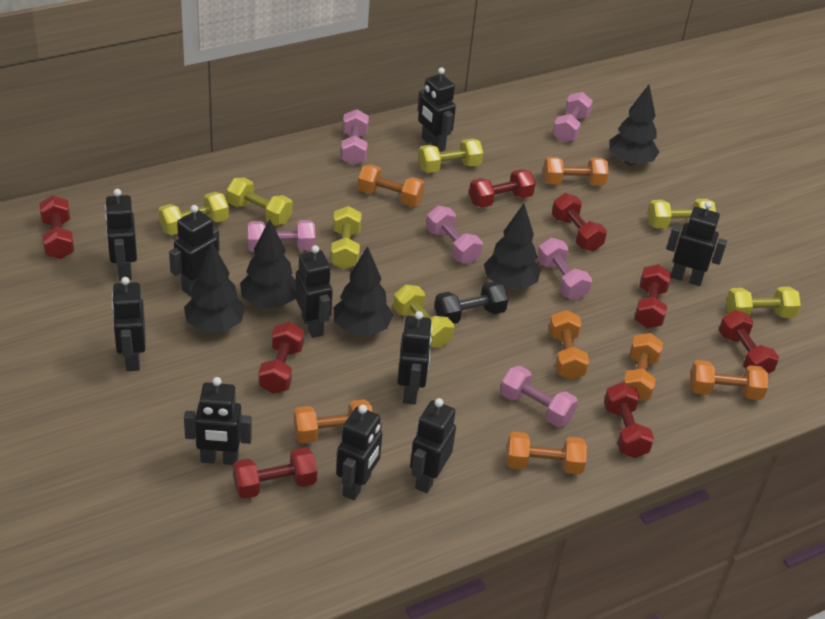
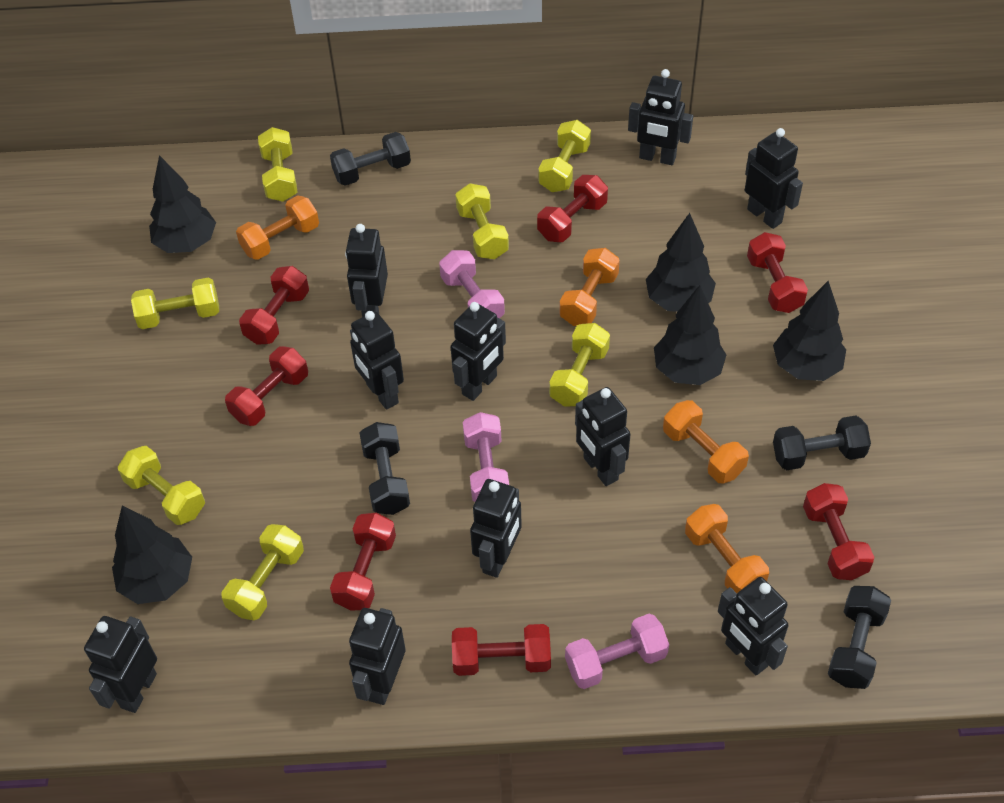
black dumbbell: [435,281,508,324] = 1 -> [330,132,411,186] [360,422,410,515] [773,415,871,470] [828,586,891,689] = 4
orange dumbbell: [294,399,373,444] [357,164,425,207] [506,432,587,475] [543,157,608,185] [549,310,589,380] [623,333,663,401] [690,360,768,400] = 7 -> [236,195,319,260] [559,248,620,326] [663,400,749,484] [685,504,769,593] = 4
pink dumbbell: [248,220,315,252] [341,109,369,165] [426,206,483,264] [500,366,578,427] [537,238,592,300] [553,92,593,142] = 6 -> [439,250,505,318] [463,412,509,502] [565,614,669,689] = 3
red dumbbell: [39,195,74,259] [233,447,317,499] [258,322,304,393] [469,169,536,208] [552,193,607,251] [604,382,654,458] [634,264,671,328] [719,310,779,374] = 8 -> [225,346,308,426] [239,266,309,345] [330,513,396,611] [452,624,551,676] [537,175,608,242] [747,232,808,313] [803,483,874,580] = 7

